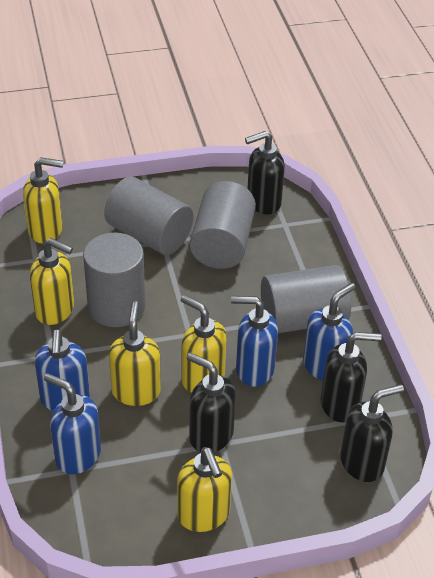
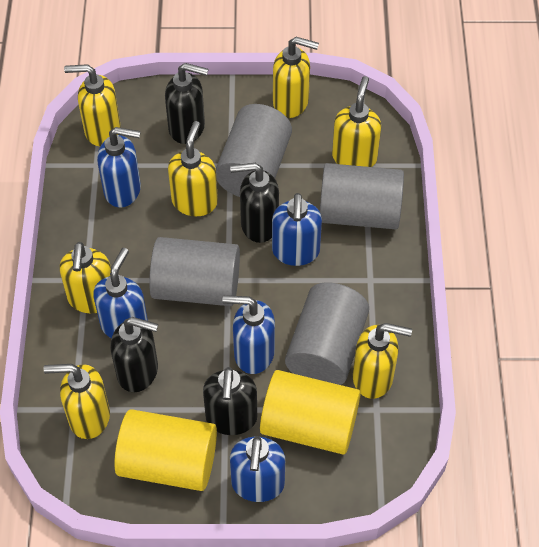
blue soap dispenser: [35,329,90,411] [44,373,101,475] [231,296,278,387] [303,283,355,381] = 4 -> [93,248,148,338] [97,127,141,207] [222,295,275,374] [230,436,285,502] [272,193,322,266] = 5
yellow cylinder: none = 0 -> [114,409,217,491] [260,370,361,455] = 2
yellow soap dispenser: [23,157,64,244] [30,238,74,325] [109,301,161,406] [177,447,232,532] [181,295,227,393] = 5 -> [44,364,110,439] [59,242,111,313] [64,64,120,146] [168,121,218,216] [273,37,319,118] [332,76,381,167] [353,323,412,399] = 7

